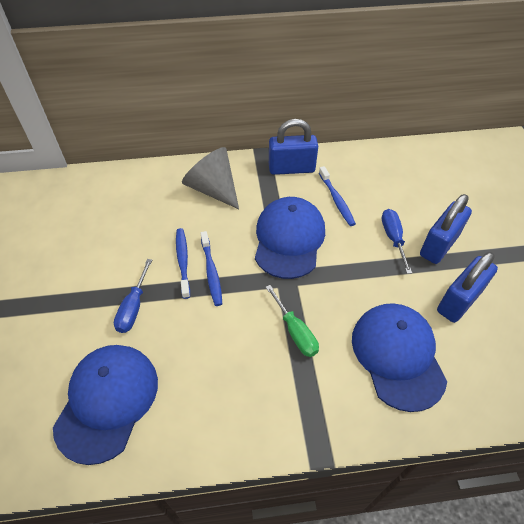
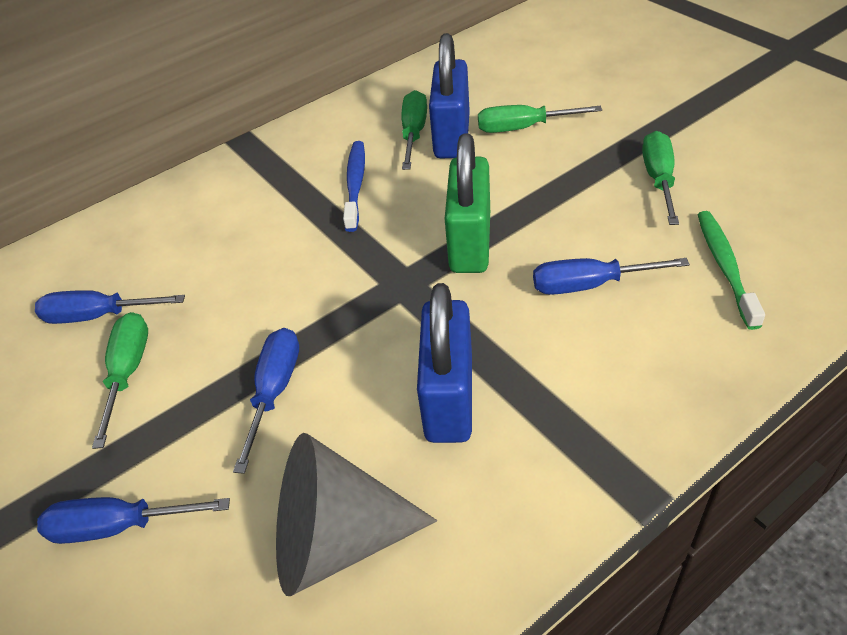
blue cap: [53,345,158,465] [255,197,325,279] [352,303,447,412] = 3 -> none = 0
blue padlock: [269,119,318,175] [420,194,472,264] [437,252,498,323] = 3 -> [417,283,472,443] [429,33,470,159] = 2
blue screwdriver: [114,259,152,333] [382,209,412,274] = 2 -> [35,290,185,324] [37,497,230,544] [233,328,299,474] [533,258,690,295] = 4
blue toothbrush: [176,228,190,299] [201,231,222,306] [319,166,356,226] = 3 -> [343,141,365,232] = 1
green padlock: none = 0 -> [445,133,490,273] = 1
green screwdriver: [266,285,319,357] = 1 -> [92,312,148,449] [401,90,427,170] [478,105,602,133] [642,131,679,225] = 4
green toothbrush: none = 0 -> [697,211,765,330] = 1

